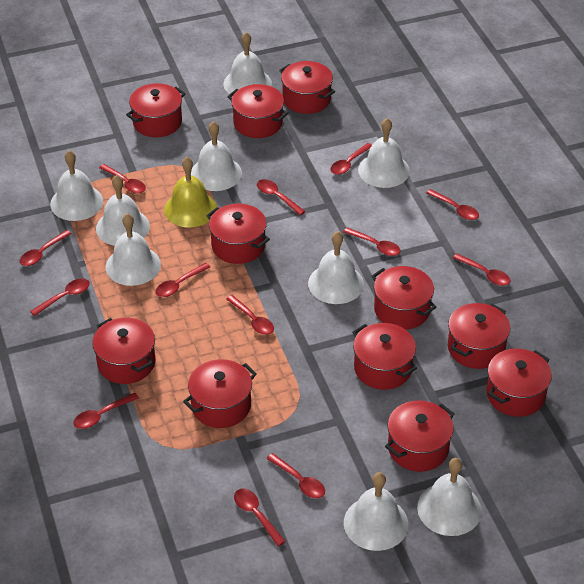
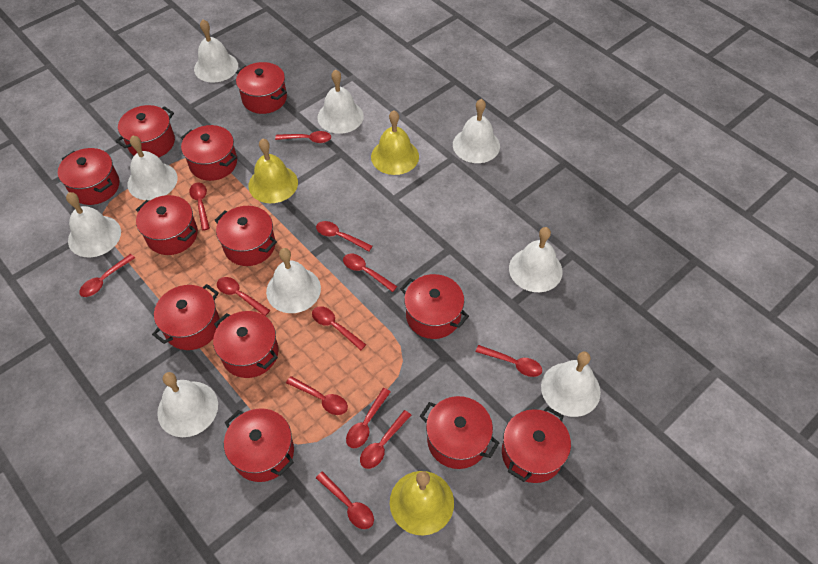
red pot: [92,317,156,384] [126,83,186,137] [183,359,257,428] [206,204,270,264] [228,84,288,138] [279,61,335,114] [352,323,417,390] [371,266,436,330] [385,401,454,472] [448,303,510,369] [486,348,552,417] = 11 -> [58,148,120,205] [116,105,175,158] [136,195,198,255] [152,284,220,350] [181,125,237,181] [213,311,279,378] [214,206,277,266] [224,408,294,482] [236,62,287,114] [400,274,469,339] [420,396,499,469] [502,407,571,483] = 12
red spoon: [20,230,72,266] [30,278,90,316] [73,393,139,429] [99,164,146,194] [156,263,210,297] [226,295,274,335] [234,489,286,546] [257,179,305,215] [266,453,325,498] [331,143,372,175] [343,227,401,256] [426,189,479,220] [453,253,510,286] = 13 -> [79,254,135,297] [189,182,210,231] [217,277,270,316] [275,131,331,143] [286,376,348,415] [312,306,366,350] [316,221,373,251] [316,471,374,529] [343,254,397,292] [346,388,391,448] [360,410,411,469] [476,345,542,377] = 12
yellow bell: [164,157,217,228] = 1 -> [248,139,298,203] [371,110,419,175] [390,471,454,536] = 3

